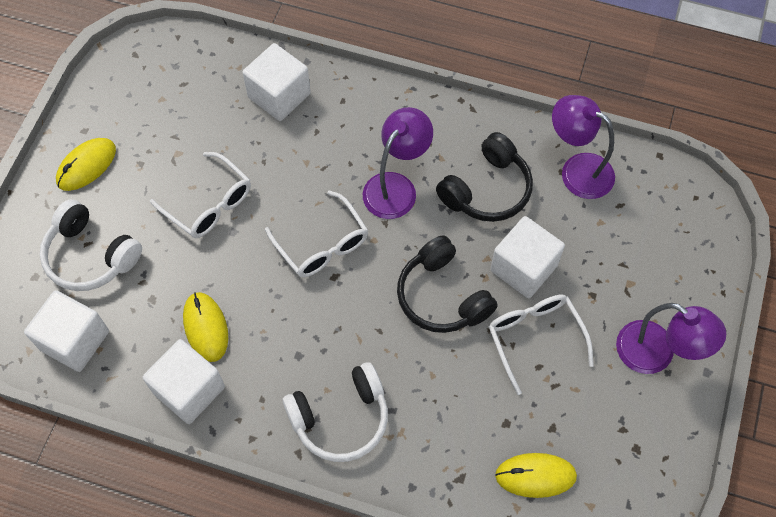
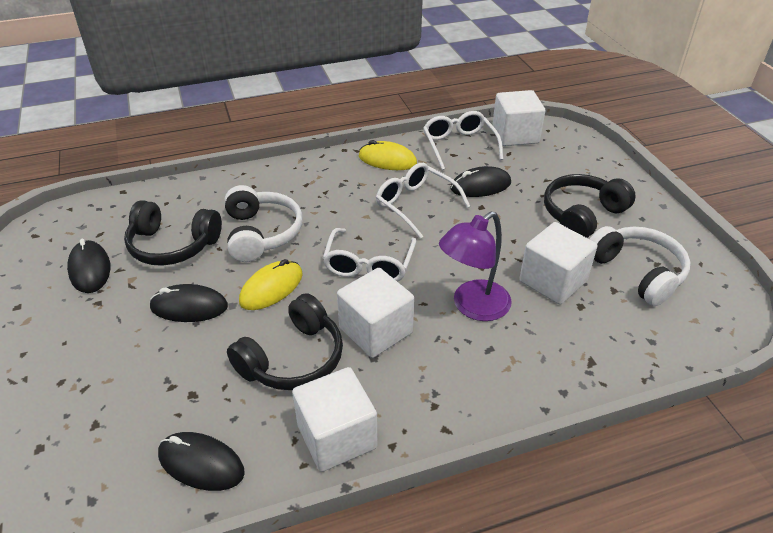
black headphones: [397,235,498,333] [436,132,533,222] = 2 -> [124,200,222,266] [227,293,343,390] [544,174,636,238] = 3
black mouse: none = 0 -> [67,239,110,293] [149,284,228,322] [158,432,245,491] [450,166,511,197] = 4
purple lamp: [363,107,433,219] [552,95,615,199] [616,303,726,374] = 3 -> [439,211,512,321] = 1
yellow mouse: [56,138,116,191] [183,292,228,362] [495,453,577,498] = 3 -> [239,259,303,310] [359,140,417,170] = 2

